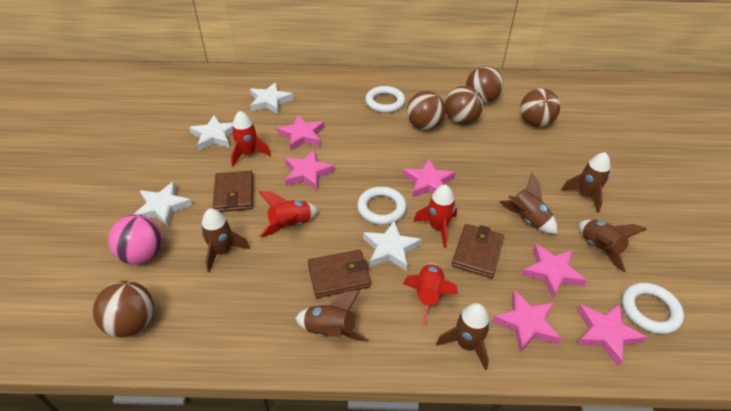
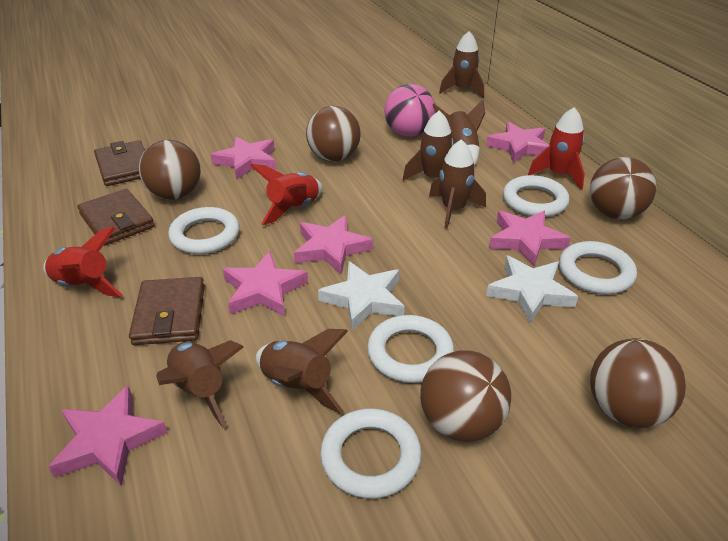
red rocket: [231,111,271,167] [259,191,319,237] [403,263,458,326] [413,185,457,248] = 4 -> [43,227,123,297] [250,164,323,225] [528,107,585,190] = 3
white ring: [357,187,407,225] [365,86,405,113] [622,283,684,334] = 3 -> [168,207,240,254] [320,408,422,499] [367,315,454,383] [503,175,569,217] [559,241,637,295] = 5
white star: [134,182,192,227] [189,115,233,151] [250,82,294,114] [363,221,421,271] = 4 -> [318,261,404,330] [486,255,578,323] = 2

